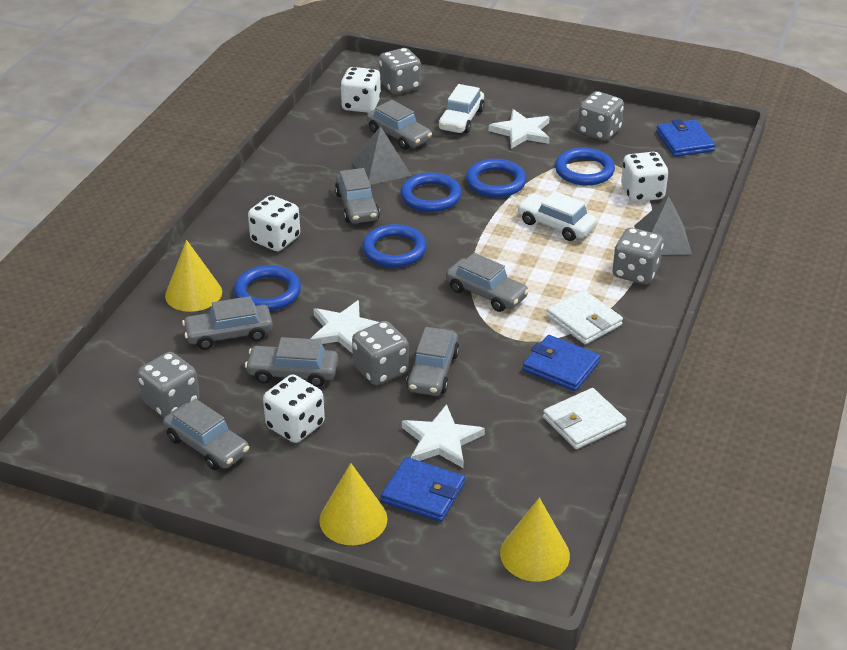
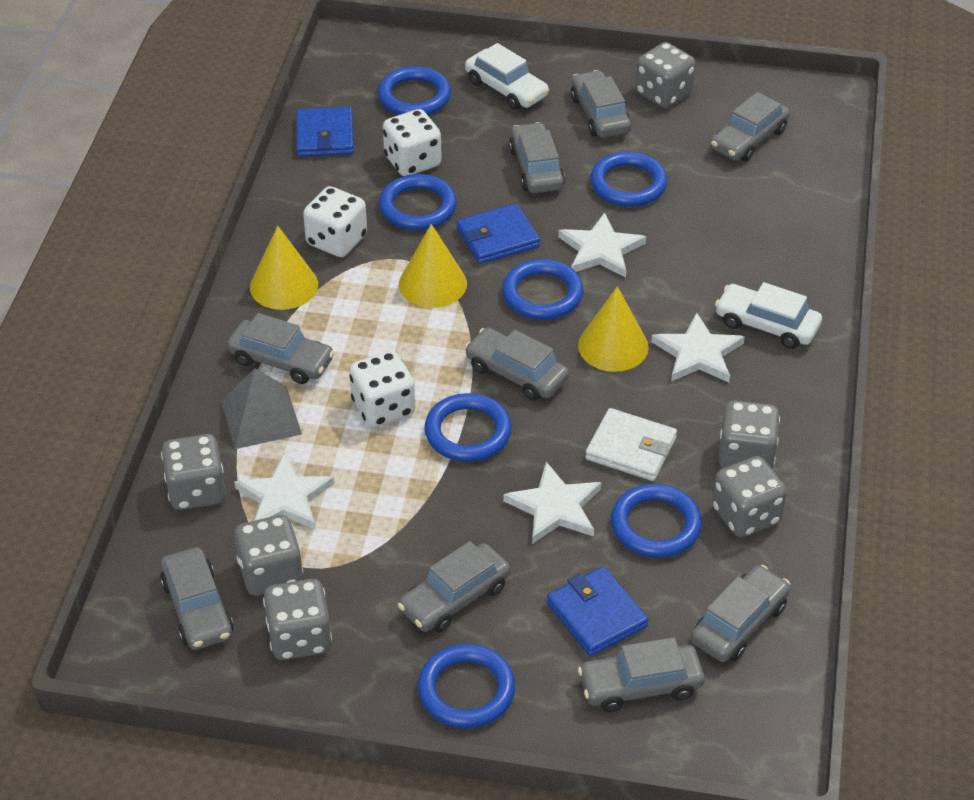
blue ring: [234,265,301,311] [362,224,427,267] [400,173,462,212] [466,159,526,197] [555,148,615,186] = 5 -> [378,66,451,115] [379,174,457,230] [418,644,515,728] [424,393,512,462] [502,259,583,320] [590,152,667,207] [611,484,702,558] = 7
grey car: [163,399,249,470] [182,296,273,350] [245,337,338,387] [335,168,380,223] [367,100,432,150] [406,327,459,396] [446,253,529,312] = 7 -> [160,547,234,650] [227,313,335,384] [398,541,510,633] [465,328,569,401] [509,122,565,193] [570,70,631,138] [578,637,705,712] [691,565,790,662] [711,92,790,162] = 9
grey dice: [137,352,200,418] [352,321,409,385] [379,48,421,94] [578,91,624,141] [612,228,663,285] = 5 -> [161,434,226,510] [234,515,303,596] [263,579,332,660] [635,42,696,108] [712,456,787,538] [718,400,780,468] = 6
grey pyramid: [352,126,412,185] [634,196,692,255] = 2 -> [221,368,302,449] = 1
white dice: [248,195,300,251] [263,374,325,443] [340,67,381,113] [621,152,668,202] = 4 -> [303,186,367,257] [349,351,415,427] [383,109,442,176] = 3
white star: [310,300,379,354] [402,404,485,468] [489,109,550,149] = 3 -> [234,452,334,530] [503,462,601,544] [558,212,646,278] [651,312,745,382] = 4
white wallet: [543,388,626,449] [546,290,623,344] = 2 -> [585,408,677,481] = 1

